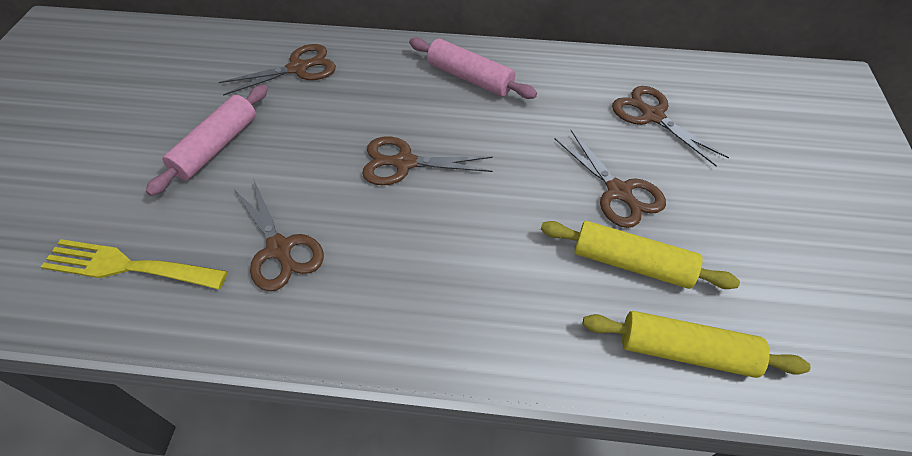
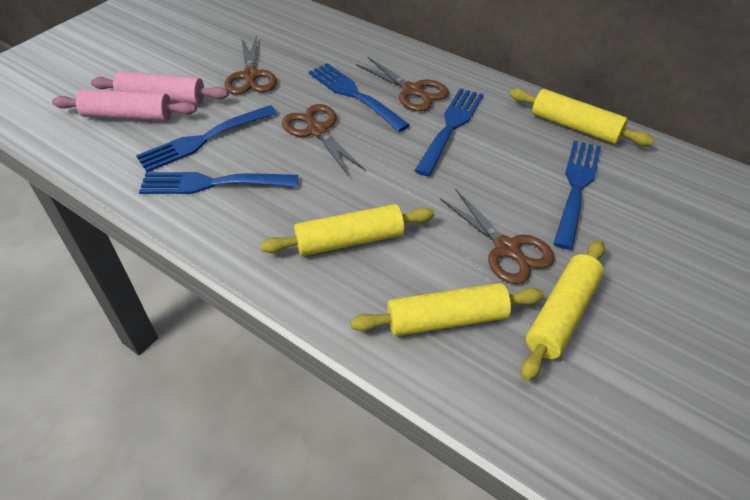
blue fork: none = 0 -> [136,105,277,172] [139,172,298,194] [309,63,410,132] [414,88,483,176] [554,141,601,250] = 5
brown scissors: [219,44,336,96] [233,178,324,291] [362,136,493,185] [555,130,666,228] [612,86,729,167] = 5 -> [224,35,277,95] [282,104,366,177] [356,56,449,111] [440,189,554,284] = 4
yellow fork: [41,239,228,289] = 1 -> none = 0
yellow rolling pin: [541,221,740,289] [583,311,811,378] = 2 -> [261,204,435,256] [351,283,544,336] [510,88,654,146] [521,240,605,381] = 4

